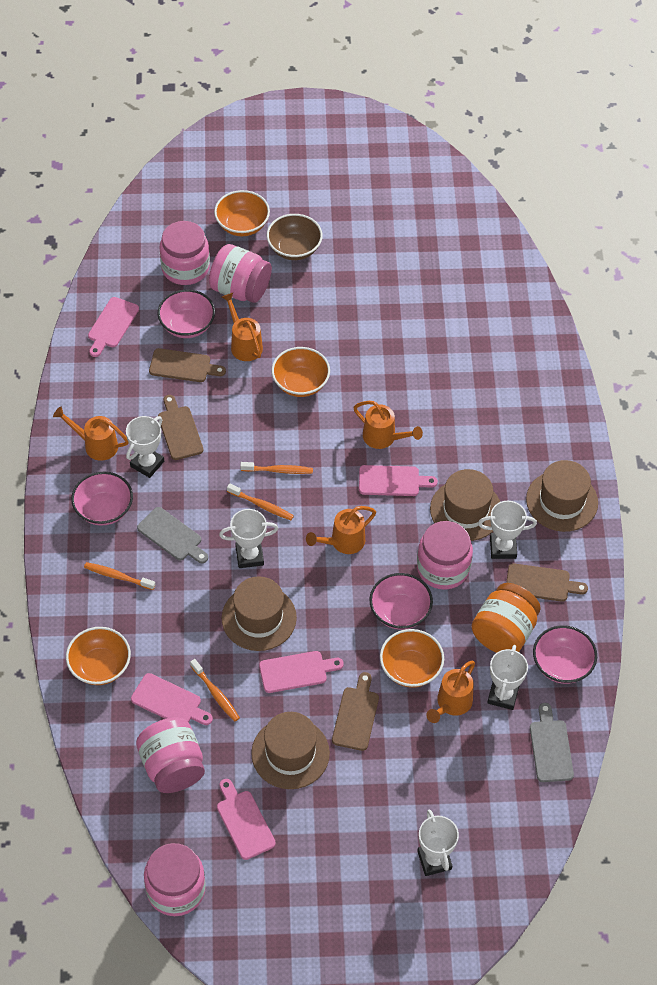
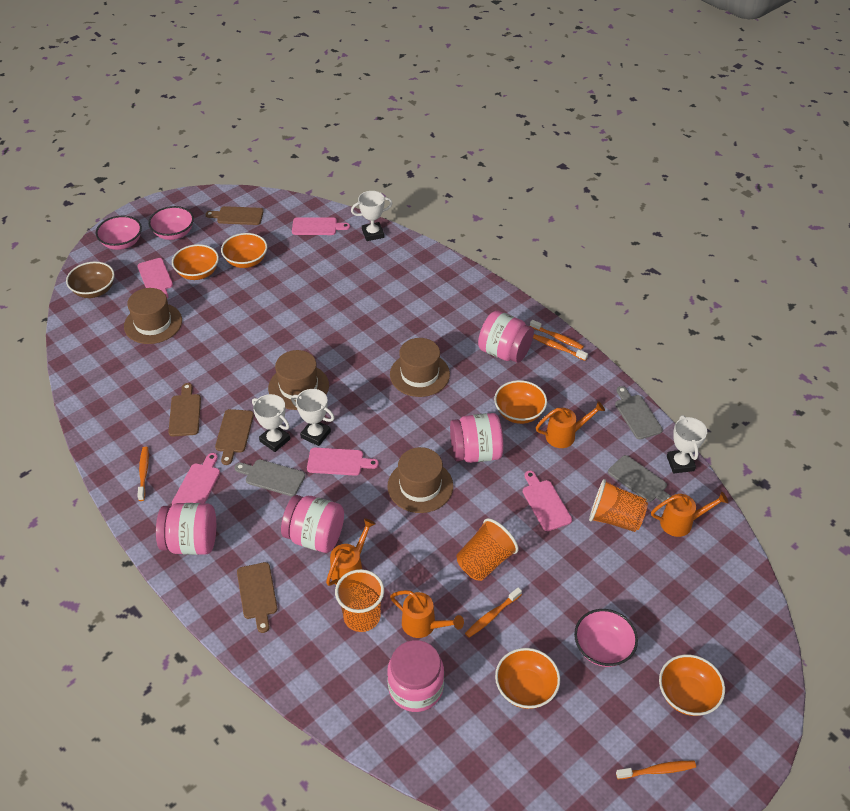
grey cutting board: [137,507,208,563] [530,703,574,782] = 2 -> [235,459,305,496] [608,455,671,505] [615,386,663,439] = 3
orange bowl: [66,627,131,685] [214,190,270,236] [272,347,330,397] [380,629,444,688] = 4 -> [172,244,219,280] [221,233,267,268] [494,380,547,424] [495,648,560,709] [659,654,725,716] = 5
orange cup: none = 0 -> [335,569,384,632] [456,518,519,581] [589,479,648,532] = 3
orange jar: [472,583,541,653] = 1 -> none = 0
orange toothbrush: [84,562,155,590] [190,659,240,722] [227,483,294,520] [240,462,313,474] = 4 -> [137,447,149,501] [465,587,522,638] [530,320,584,350] [533,334,588,361] [616,761,696,779] = 5
orange watering can: [53,407,129,461] [222,293,263,361] [306,506,376,554] [353,401,423,449] [426,660,475,723] = 5 -> [326,518,376,586] [390,590,464,638] [536,401,605,448] [651,492,728,537] = 4
pink bowl: [71,471,133,525] [157,290,215,338] [369,573,433,630] [533,625,597,684] = 4 -> [96,215,142,250] [148,206,194,240] [574,609,638,667] = 3
white trophy: [126,416,164,478] [219,509,278,568] [417,809,459,876] [478,501,537,559] [487,645,528,710] = 5 -> [252,394,290,452] [291,389,335,446] [351,191,393,241] [667,415,707,474] = 4

